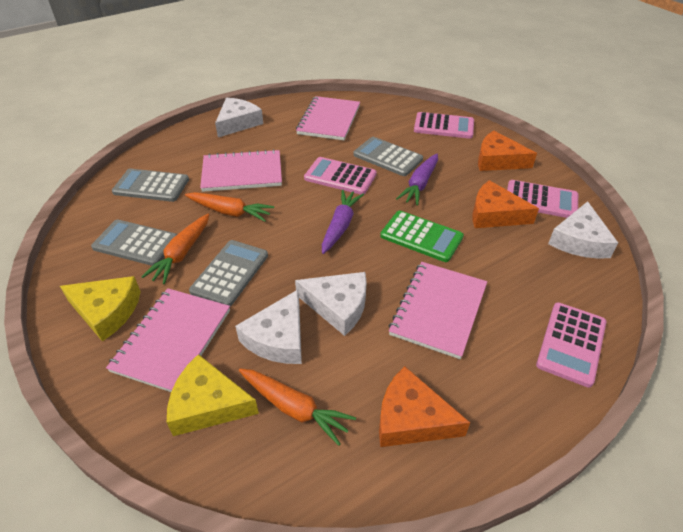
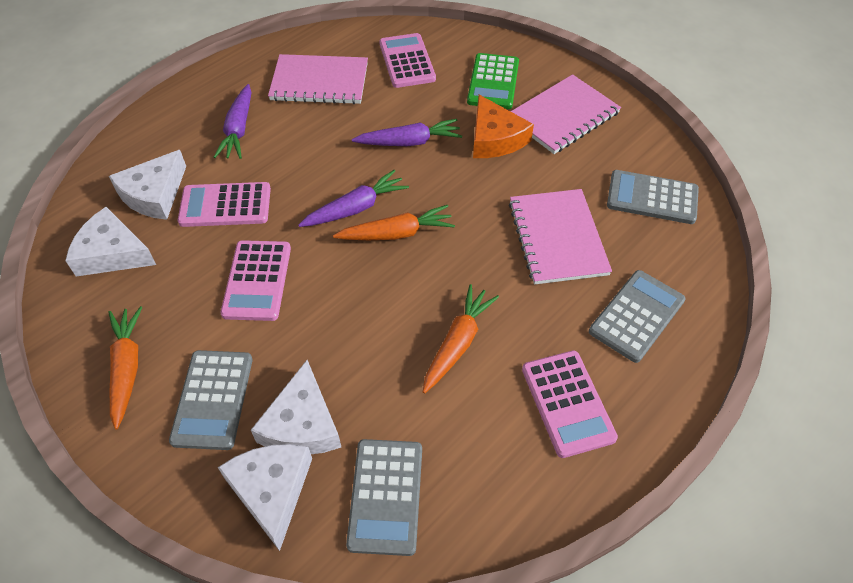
orange cheese: [379,366,470,447] [473,180,539,228] [478,131,537,171] = 3 -> [473,95,534,158] = 1
pink notebook: [106,288,230,392] [200,149,282,192] [296,96,360,140] [389,262,487,359] = 4 -> [268,54,368,104] [509,189,612,284] [511,74,621,154] = 3
purple carrot: [322,190,364,254] [396,154,438,206] = 2 -> [214,84,252,159] [298,170,409,227] [352,119,462,146] = 3
yellow cheese: [60,276,141,341] [167,354,259,436] = 2 -> none = 0

